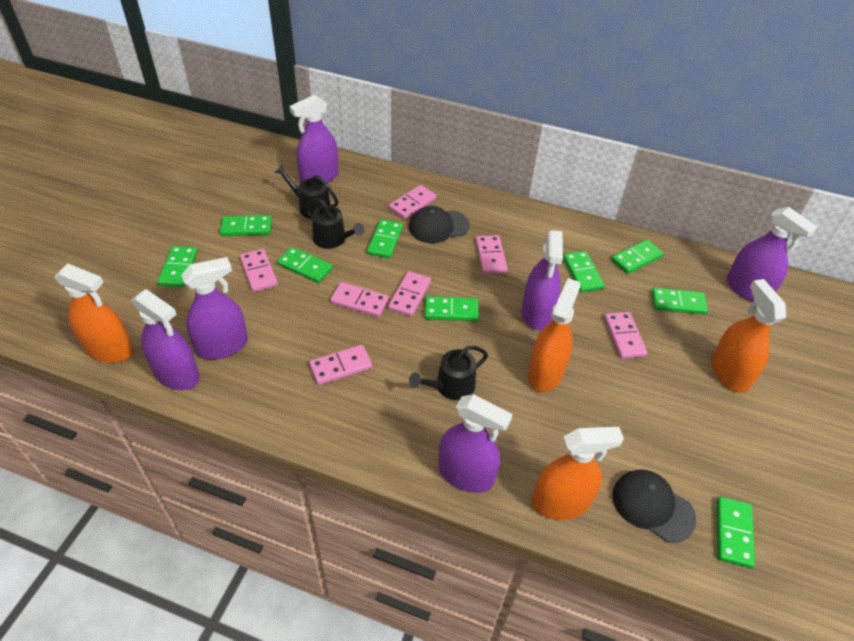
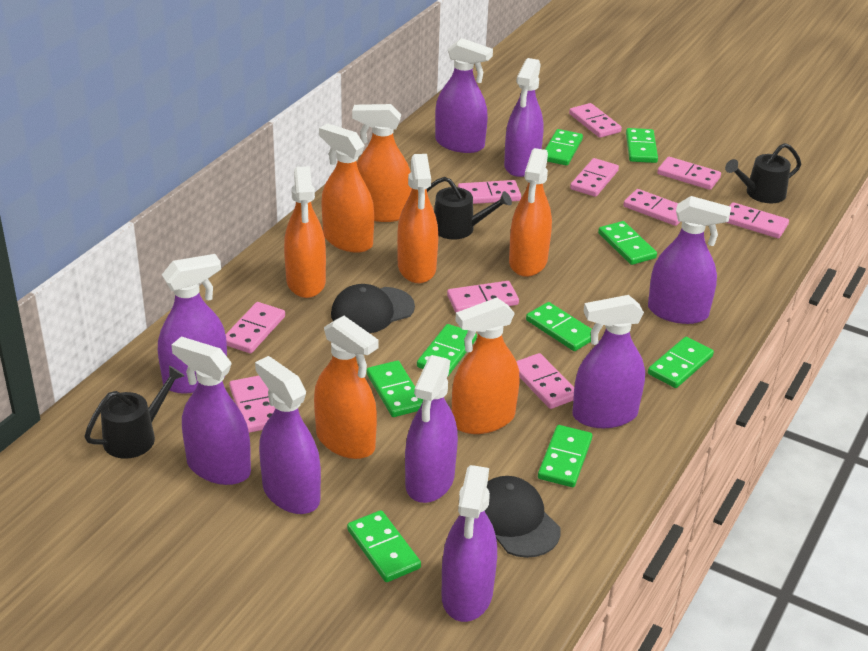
orange spray bottle: [55,264,133,363] [528,278,581,392] [532,427,624,520] [711,279,786,393] = 4 -> [284,166,326,298] [314,316,379,459] [319,123,374,253] [352,104,412,222] [397,154,438,283] [452,298,519,434] [509,148,552,277] = 7
pink domino: [240,249,278,292] [309,345,372,385] [330,282,389,317] [388,271,431,317] [389,185,436,219] [476,235,508,274] [604,312,647,359] = 7 -> [225,302,285,353] [229,376,275,433] [447,281,519,313] [458,180,521,204] [516,353,574,409] [569,103,622,138] [570,158,619,197] [623,189,680,226] [657,157,721,190] [726,202,789,238] = 10
purple spray bottle: [132,289,200,390] [181,257,248,360] [289,95,339,183] [439,394,513,493] [522,230,563,330] [727,207,817,302] = 6 -> [158,254,227,394] [172,336,251,485] [255,356,321,514] [405,355,458,503] [435,38,493,153] [441,465,497,622] [504,58,544,177] [572,295,645,428] [648,196,731,324] = 9

